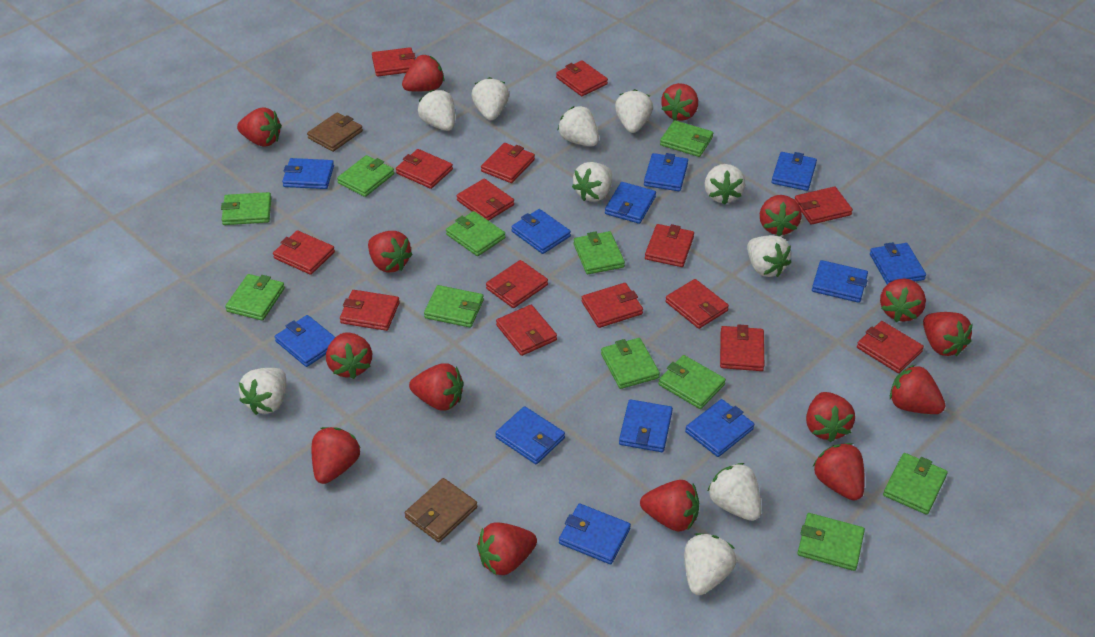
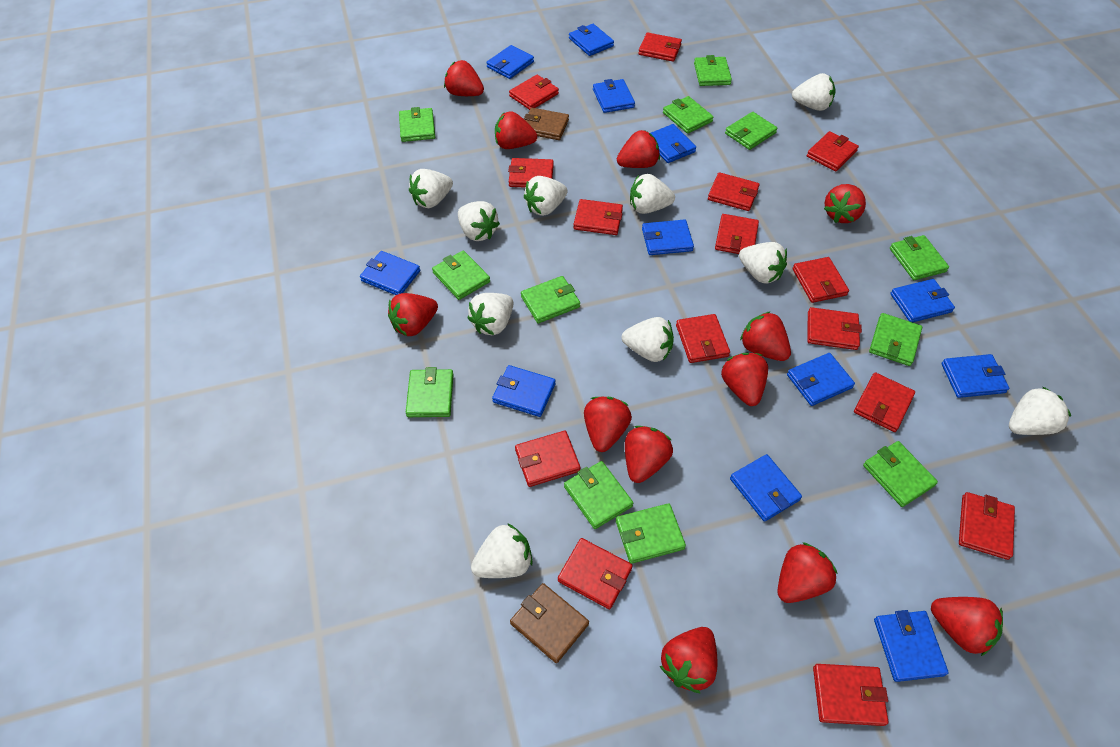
green wallet: [221,192,271,225] [225,274,285,321] [337,155,394,197] [424,285,484,328] [446,211,505,256] [573,231,625,274] [601,338,660,389] [658,355,726,409] [660,120,713,157] [798,513,865,571] [883,453,948,515] = 11 -> [399,107,435,142] [406,367,454,417] [432,250,490,300] [521,276,580,323] [564,461,633,529] [616,503,686,564] [663,96,714,134] [694,55,732,86] [725,112,777,150] [863,441,938,507] [869,313,922,366] [890,235,949,280] = 12
red strawberry: [237,107,282,147] [312,427,361,484] [326,332,372,379] [368,231,413,273] [402,55,444,92] [409,363,464,411] [477,522,537,575] [640,480,699,532] [661,83,698,121] [760,195,802,236] [806,392,855,442] [813,443,865,501] [880,279,926,322] [890,365,945,414] [923,312,973,356] = 15 -> [388,293,438,336] [444,60,484,96] [495,111,537,149] [584,397,632,452] [617,130,660,168] [625,426,673,483] [660,627,717,694] [721,353,768,406] [740,311,791,361] [777,542,838,603] [824,184,866,223] [931,597,1003,656] = 12

